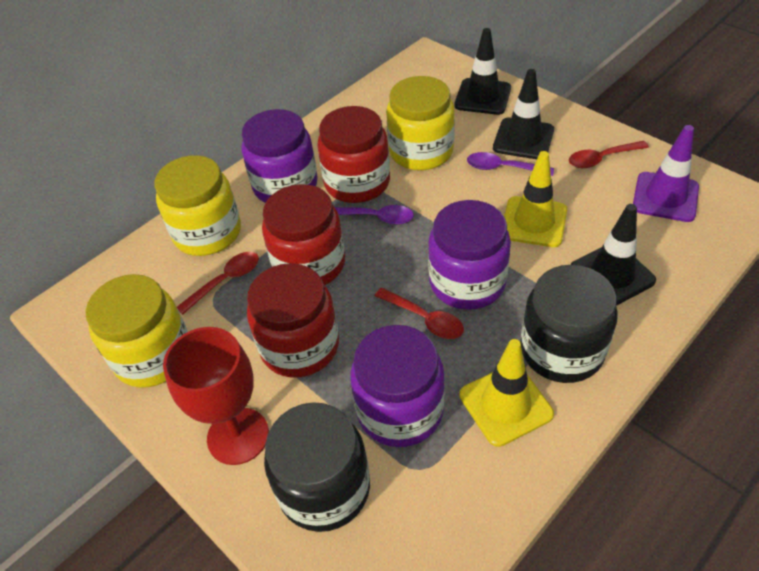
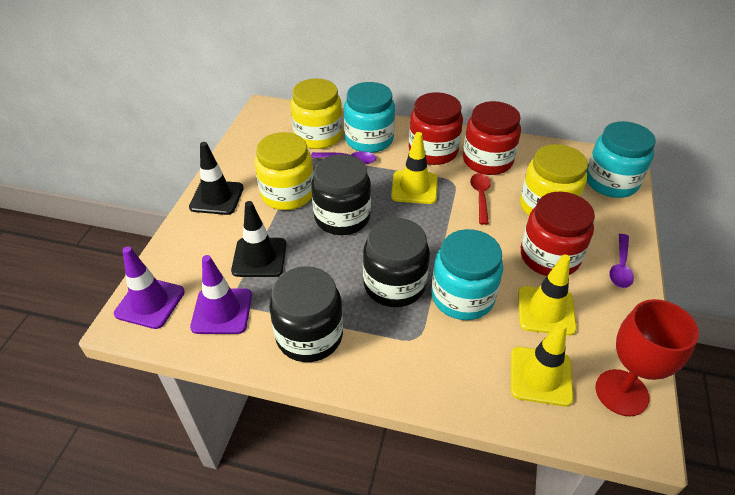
black jar: [264,402,370,532] [520,265,618,383] = 2 -> [269,266,343,362] [311,154,371,235] [363,218,430,307] = 3
black traffic cone: [454,28,511,115] [493,69,554,159] [570,204,656,306] = 3 -> [189,142,244,215] [231,201,286,277] = 2
purple jar: [242,109,317,203] [350,325,445,447] [428,200,511,310] = 3 -> none = 0
purple traffic cone: [633,125,699,222] = 1 -> [114,247,185,329] [190,255,252,334] = 2
red spoon: [177,252,259,314] [375,288,464,339] [569,141,649,168] = 3 -> [470,173,491,225] = 1
turquoise jar: none = 0 -> [344,82,395,153] [431,229,503,320] [586,121,656,198] = 3
yellow traffic cone: [460,339,554,447] [504,151,567,247] = 2 -> [391,132,438,204] [511,322,574,407] [518,255,577,335] = 3

